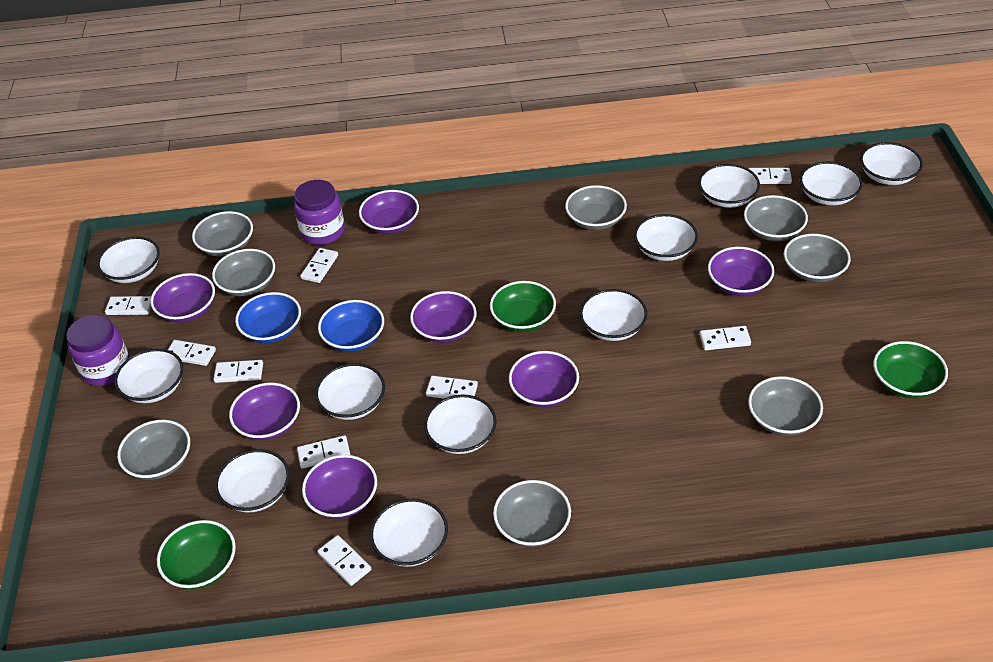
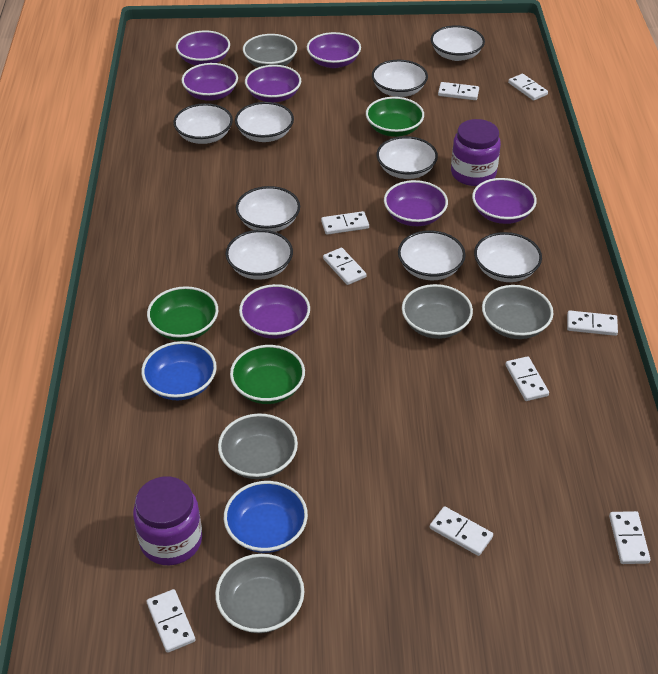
grey bowl: [117,420,190,480] [192,211,253,256] [212,249,275,296] [493,480,571,547] [565,185,627,230] [744,195,808,241] [748,376,823,436] [784,234,851,283] = 8 -> [215,554,304,633] [218,413,298,479] [243,34,297,67] [402,284,473,339] [482,285,554,339] = 5
white bowl: [97,237,160,283] [114,349,183,403] [215,449,290,512] [315,363,385,420] [370,499,448,567] [424,395,497,454] [580,289,647,341] [634,214,698,261] [698,164,760,208] [800,162,863,206] [860,142,923,185] = 11 -> [173,103,233,144] [226,230,293,280] [235,102,294,142] [236,186,300,232] [372,60,428,97] [376,136,438,179] [398,230,466,280] [431,25,485,61] [474,232,542,282] = 9

